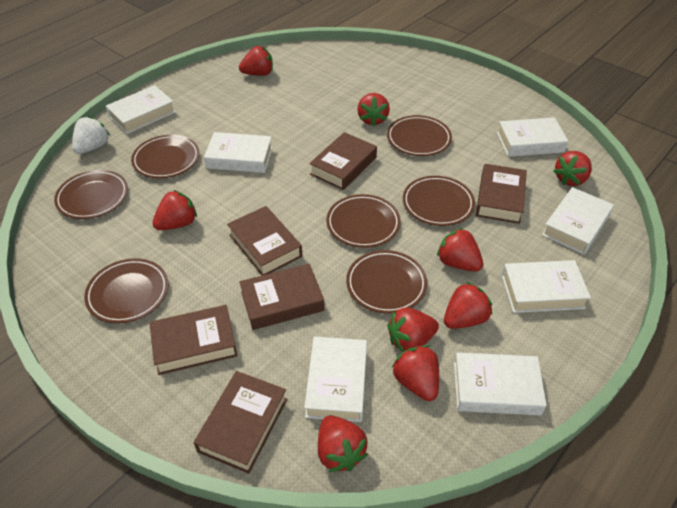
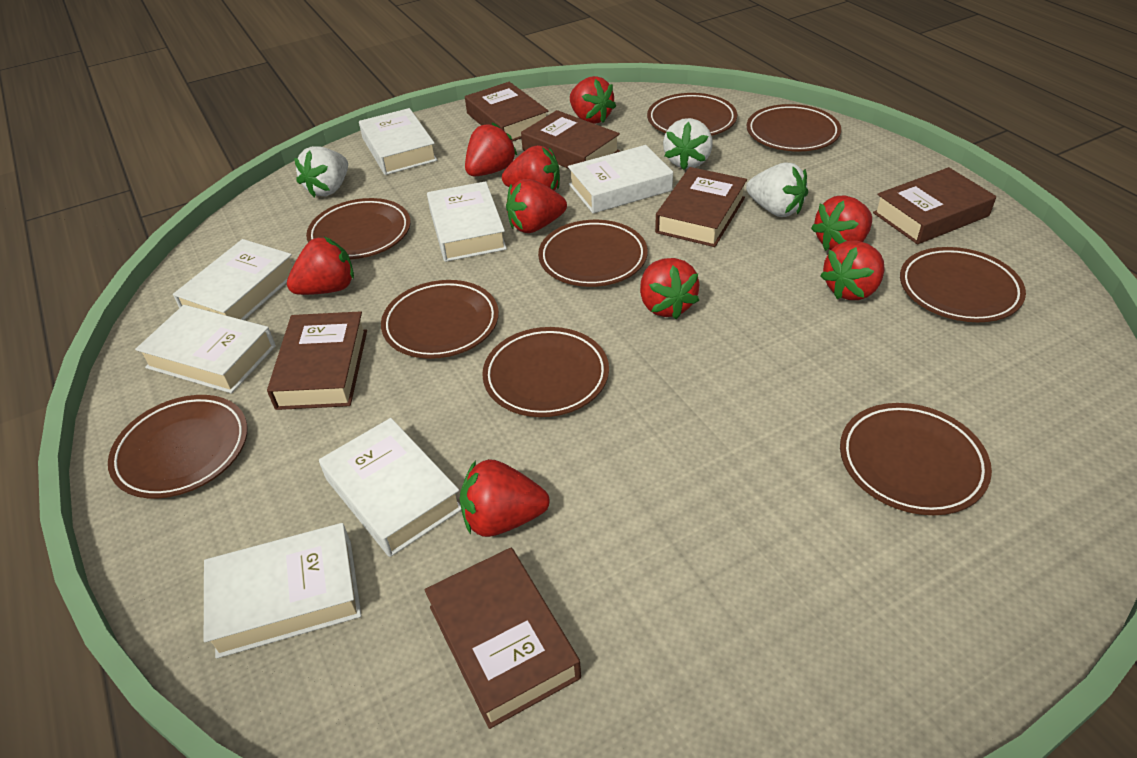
brown plate: [54,170,128,219] [84,258,169,323] [131,135,200,178] [326,194,401,248] [346,250,427,314] [387,115,452,156] [403,176,475,226] = 7 -> [108,395,248,499] [306,198,410,259] [381,280,499,359] [482,327,609,417] [538,220,648,287] [647,93,737,136] [747,104,841,151] [840,403,992,515] [900,247,1026,322] = 9
white strawberry: [72,116,110,154] = 1 -> [294,146,348,197] [663,118,713,170] [746,162,808,217] = 3

